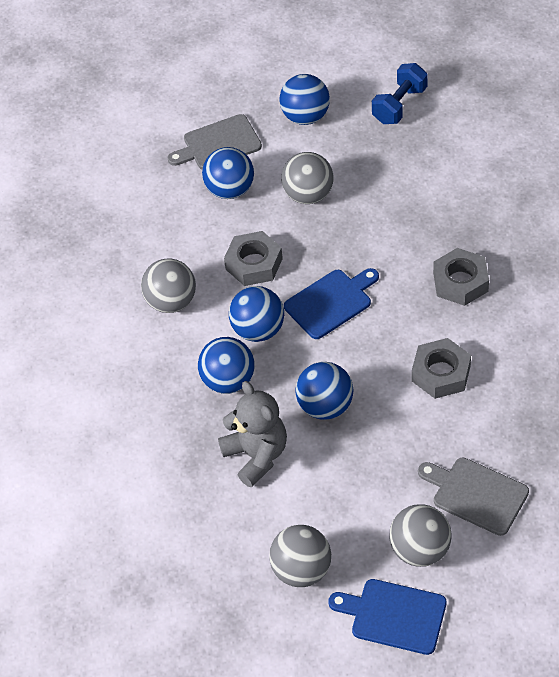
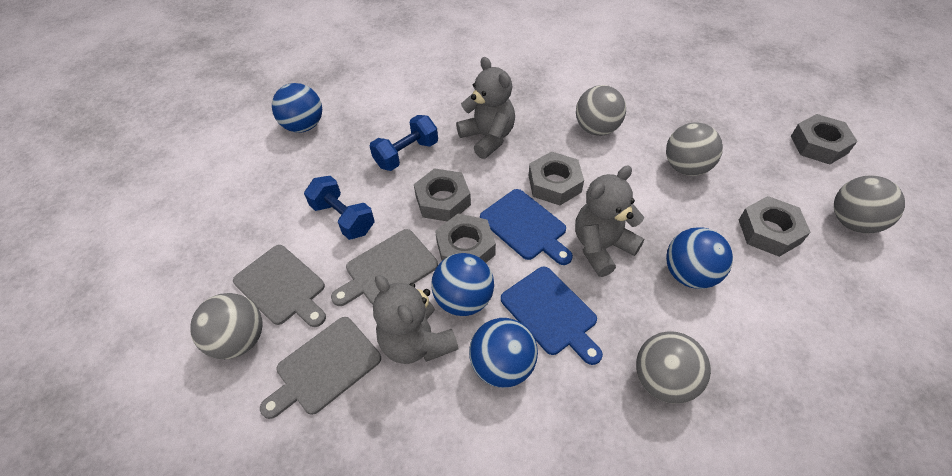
blue ball: [198,337,255,394] [202,147,254,199] [229,286,284,342] [280,74,330,125] [295,362,353,420] = 5 -> [272,83,322,133] [431,253,494,316] [469,318,538,388] [666,227,733,289] = 4
blue dumbbell: [372,63,428,124] = 1 -> [304,176,374,240] [370,115,438,171] = 2
grey ball: [141,258,196,313] [269,525,331,587] [281,152,334,204] [389,504,452,567] = 4 -> [190,293,263,359] [576,85,626,136] [636,331,711,404] [666,122,723,176] [834,176,905,233] = 5
grey cutting board: [167,114,262,170] [418,458,529,536] = 2 -> [233,245,326,327] [260,317,381,419] [331,229,438,306] = 3
grey nut: [224,231,283,286] [412,338,471,399] [433,248,489,306] = 3 -> [414,168,471,221] [435,214,496,263] [529,151,584,205] [739,196,811,257] [791,114,857,164] = 5
grey teddy bear: [218,381,287,487] = 1 -> [373,275,459,364] [456,57,515,159] [575,166,644,277] = 3

